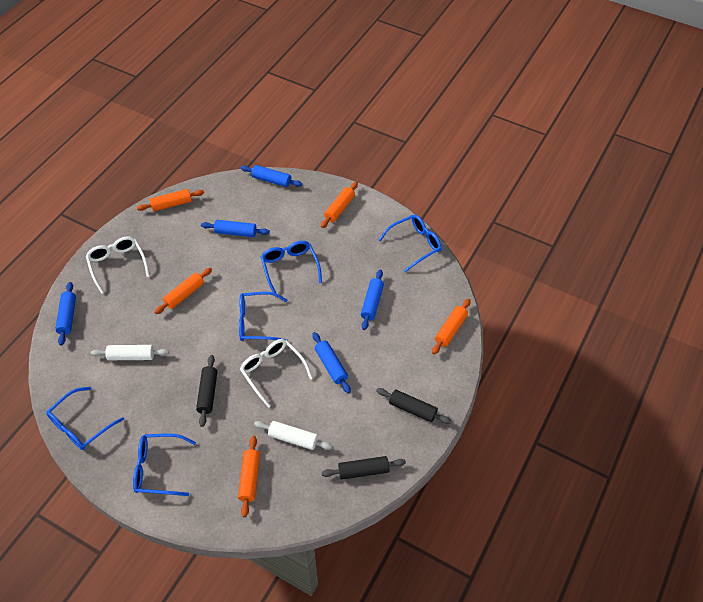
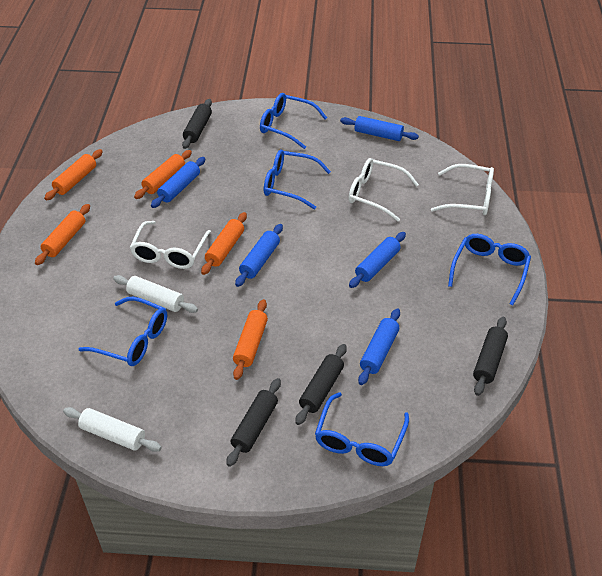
black rolling pin: [196,355,217,427] [322,456,406,480] [376,388,451,424] = 3 -> [182,99,212,149] [226,378,281,467] [295,344,347,425] [473,317,508,396] = 4
white glasses: [86,236,150,294] [240,339,313,408] = 2 -> [130,221,211,269] [348,158,419,221] [431,164,494,215] = 3

